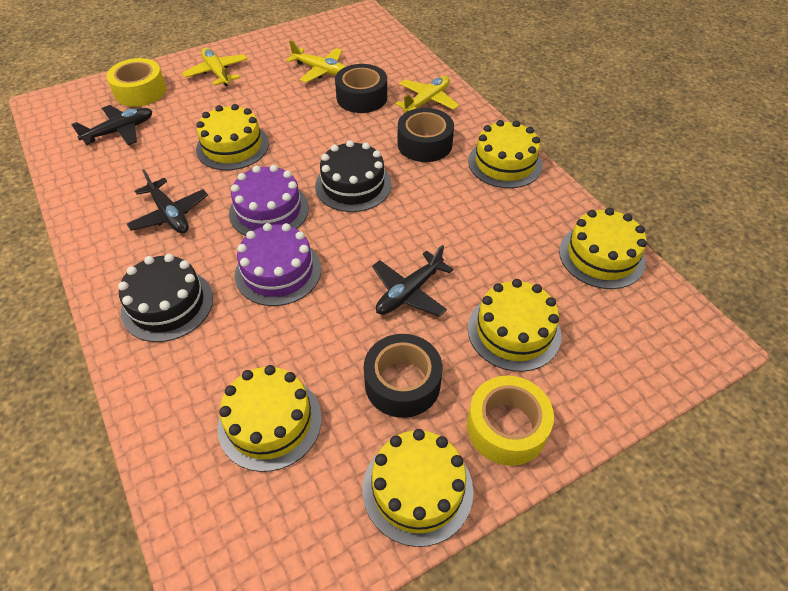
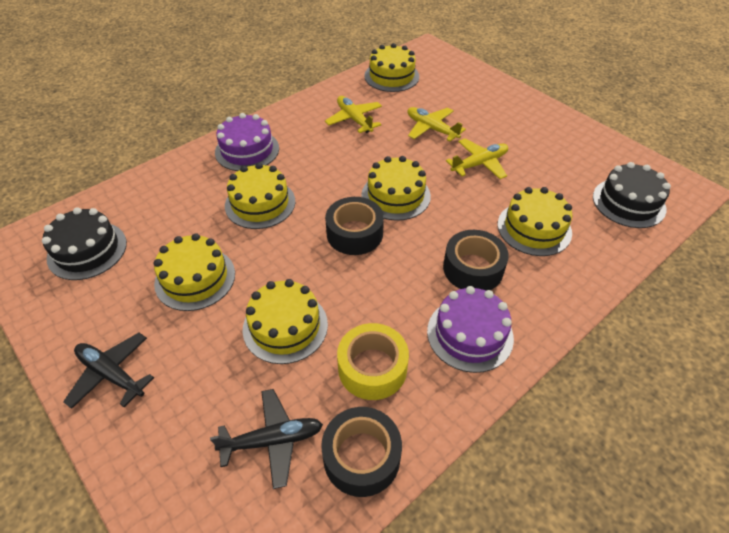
black plane: [71,105,152,145] [127,169,208,234] [372,245,453,317] = 3 -> [63,333,154,409] [210,389,323,489] = 2
yellow tape: [106,58,166,107] [467,376,554,466] = 2 -> [337,323,409,400] = 1

